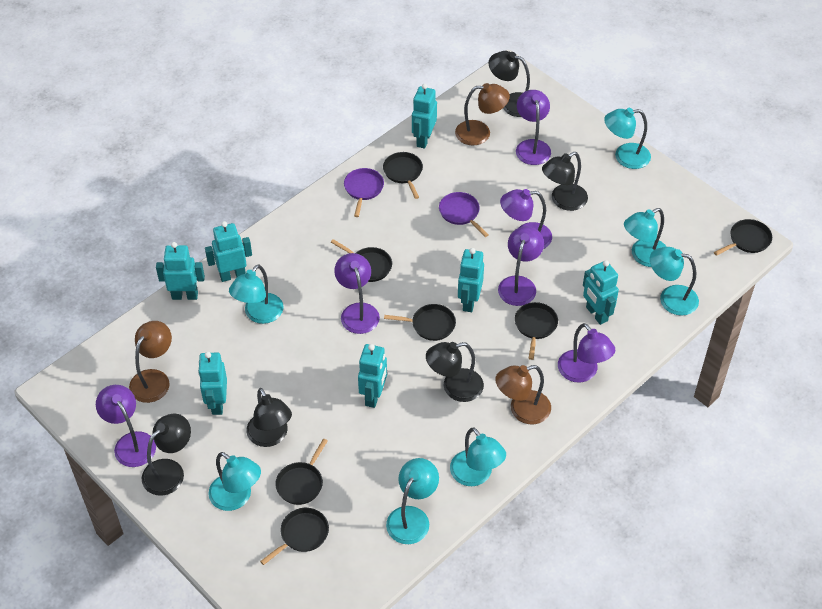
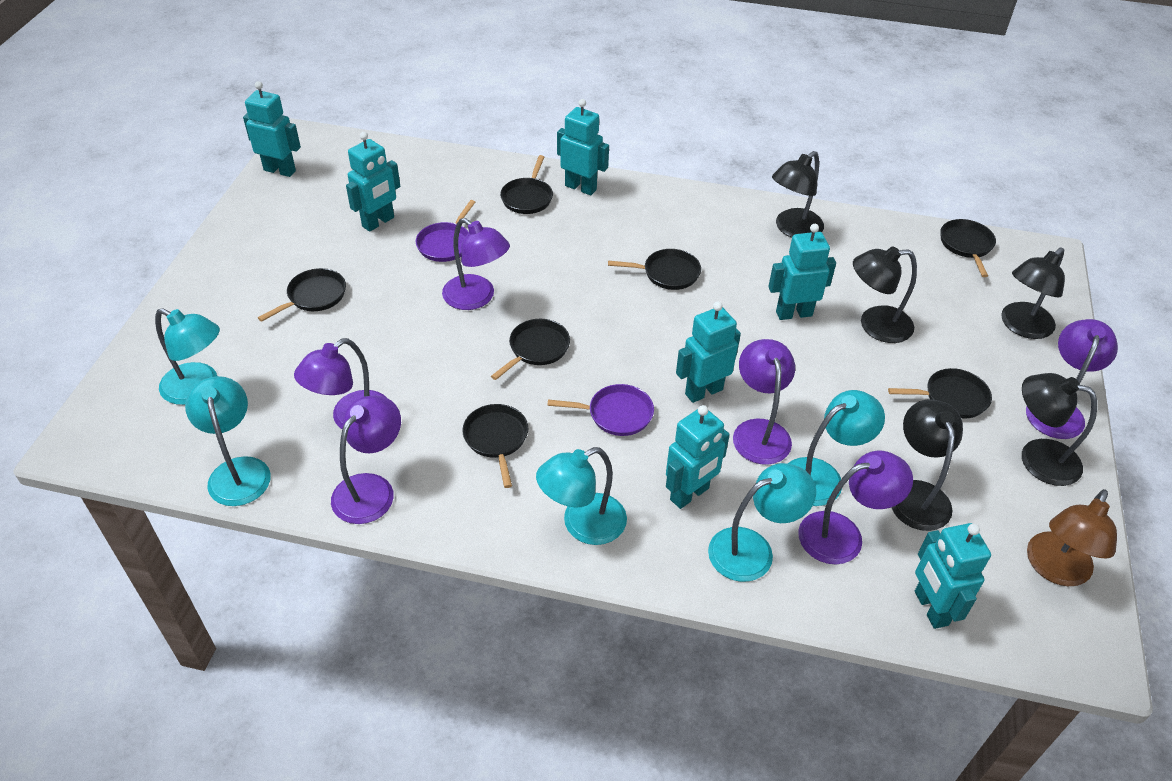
brown lamp: [129,321,172,403] [455,83,510,145] [495,365,551,424] = 3 -> [1027,489,1117,586] = 1
turquoise lamp: [209,452,261,511] [229,264,284,324] [386,458,439,544] [450,427,506,486] [604,108,651,169] [624,208,667,267] [650,247,699,316] = 7 -> [155,308,220,405] [185,376,271,506] [536,447,627,545] [708,463,816,582] [788,390,885,506] = 5

